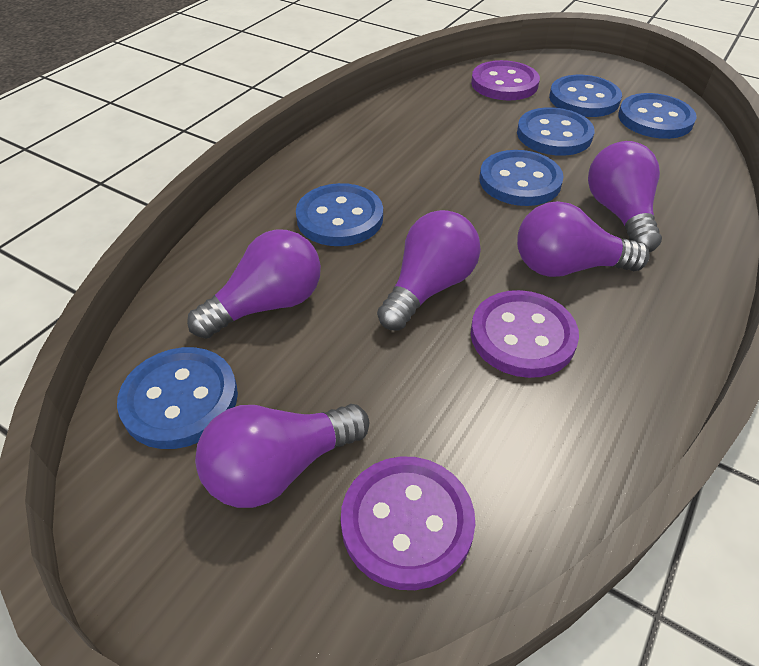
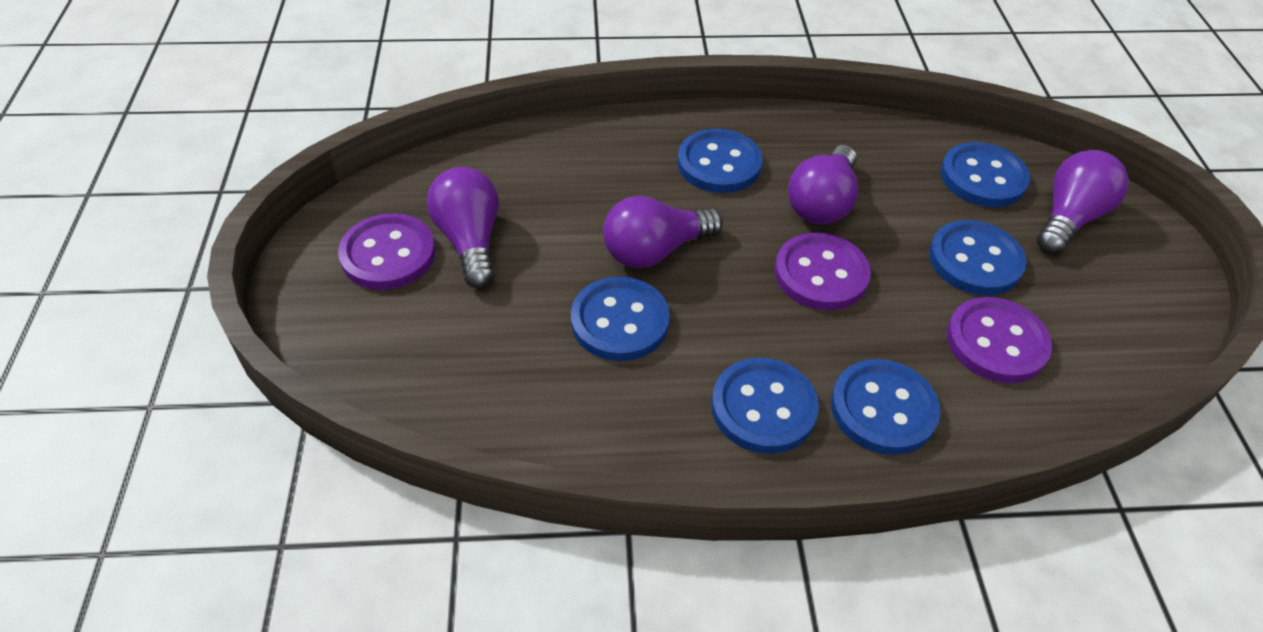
purple light bulb: [187,229,321,339] [195,404,369,508] [377,210,481,331] [517,201,650,277] [588,141,662,253] = 5 -> [427,167,499,289] [603,196,723,268] [788,145,858,225] [1037,150,1128,254] = 4

